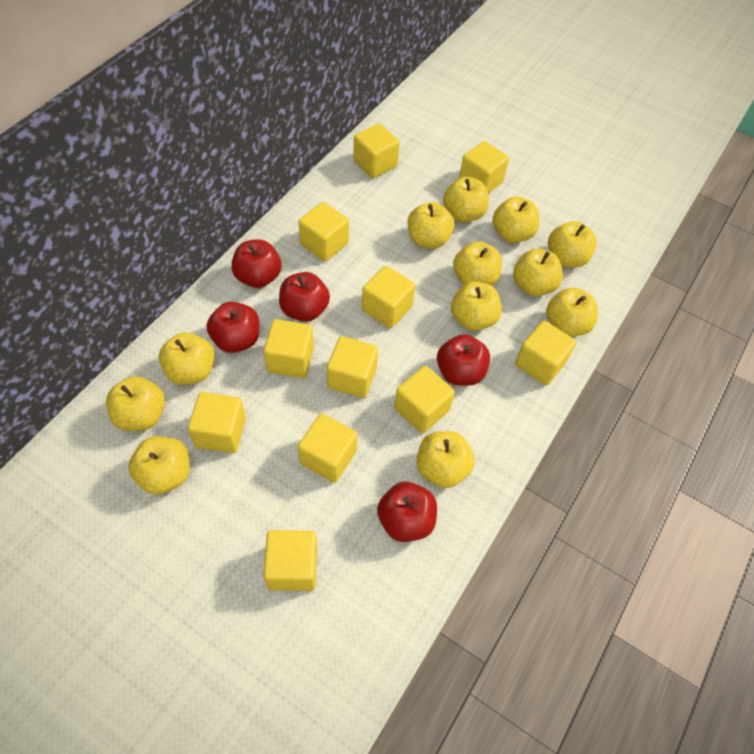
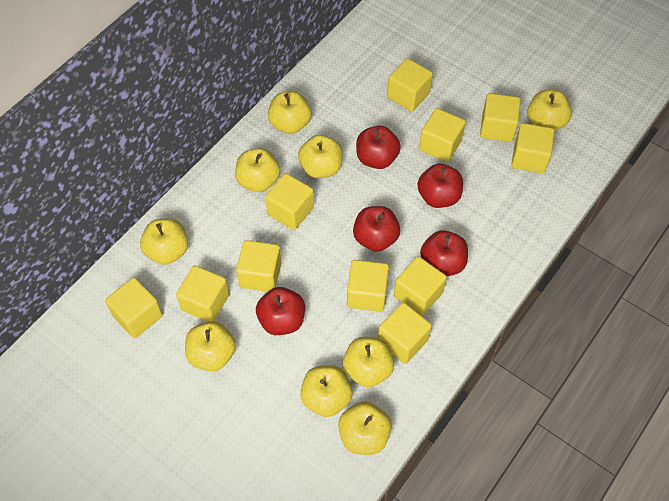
yellow apple: [106,376,165,431] [128,436,190,495] [159,332,215,385] [408,202,454,249] [417,431,474,488] [443,177,489,222] [451,282,502,331] [453,241,502,286] [493,197,539,243] [513,249,563,297] [546,288,598,337] [548,221,597,268] = 12 -> [140,219,188,265] [185,321,236,371] [235,148,280,192] [268,91,311,134] [298,135,343,178] [300,365,353,417] [338,402,392,455] [343,337,394,387] [527,90,572,131] = 9

